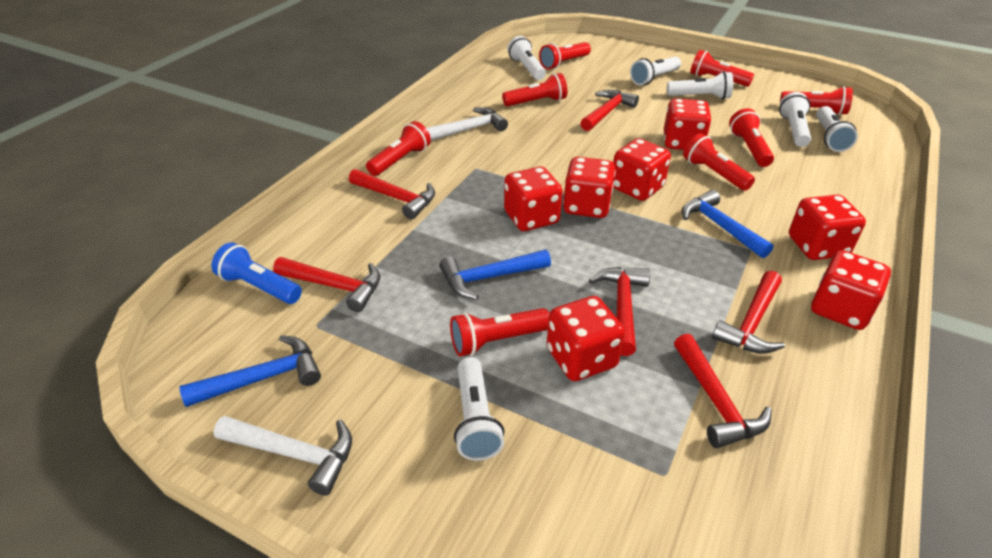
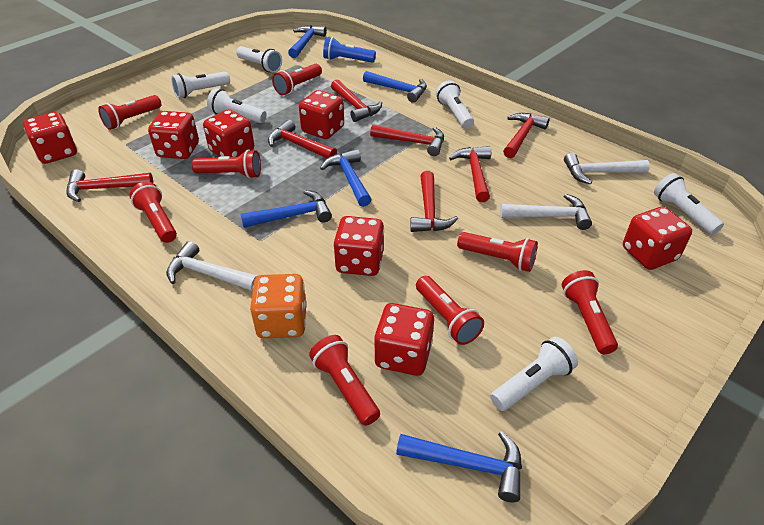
blue hammer: [179,335,321,407] [439,250,551,300] [682,190,774,258] = 3 -> [241,190,332,228] [288,25,327,58] [320,149,372,207] [363,71,427,103] [396,431,522,502] = 5
orange dice: none = 0 -> [250,274,307,338] = 1
red hammer: [273,257,380,312] [349,169,435,219] [580,90,639,131] [589,267,650,356] [674,334,772,448] [712,271,785,354] = 6 -> [66,169,153,202] [268,120,337,158] [331,80,382,122] [370,124,444,156] [410,171,458,232] [449,146,491,202] [503,113,550,158] = 7
white hammer: [214,416,352,496] [426,107,508,141] = 2 -> [166,241,257,291] [500,194,592,230] [564,153,650,185] = 3

